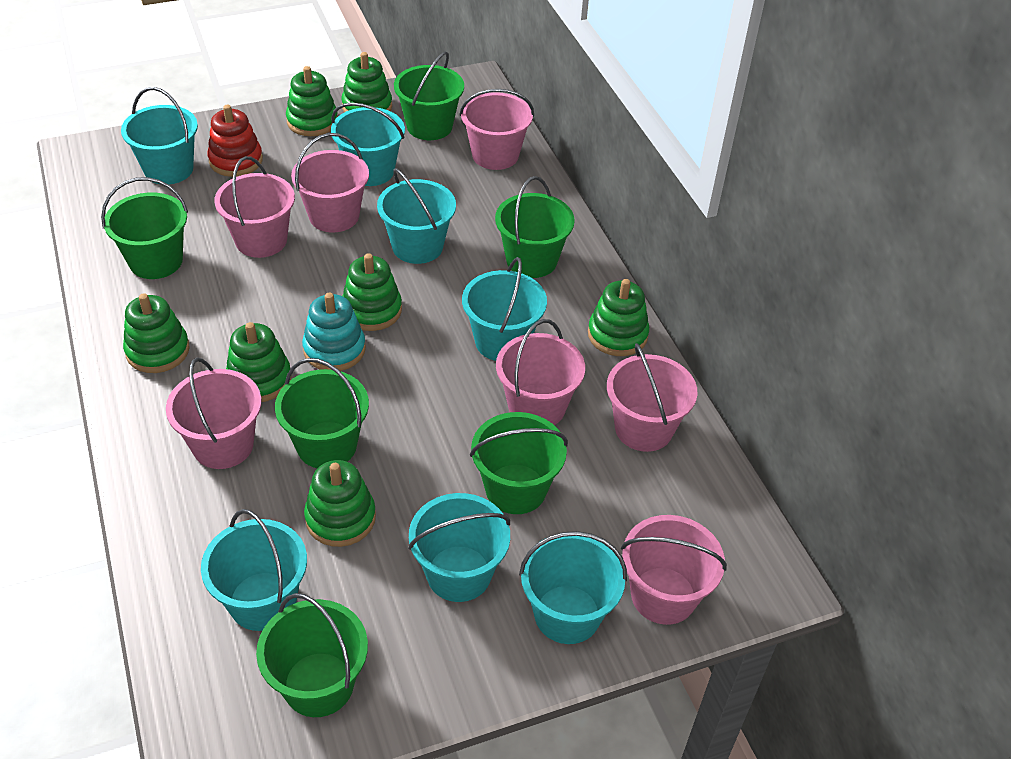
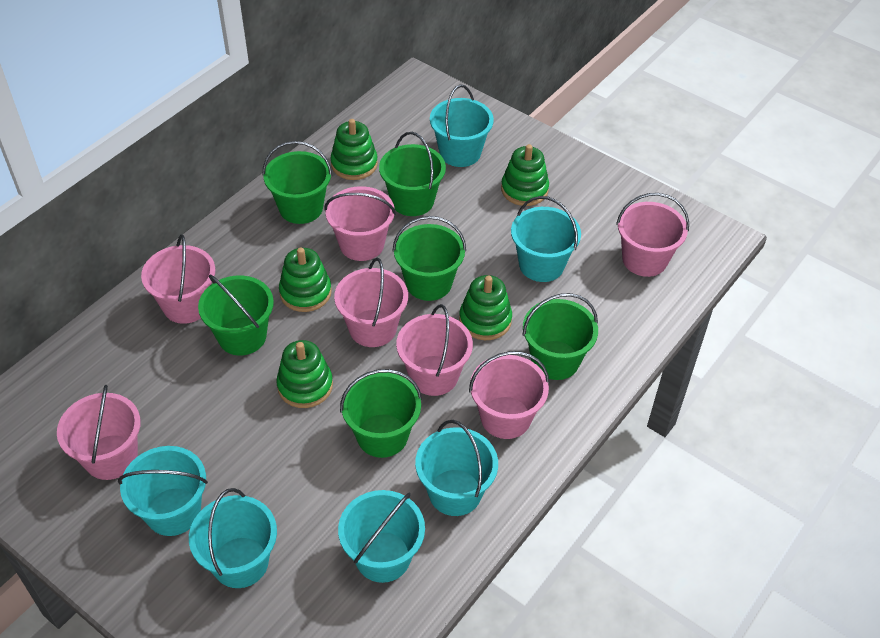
green stacking toy: [123,293,190,373] [226,322,292,402] [286,66,338,136] [304,460,376,547] [342,52,392,112] [343,253,402,331] [588,279,649,356] = 7 -> [276,340,333,408] [279,248,332,312] [330,119,378,180] [459,275,512,340] [501,144,549,206] = 5
red stacking toy: [208,105,263,177] = 1 -> none = 0
turquoise bucket: [121,87,198,185] [201,509,307,631] [331,103,405,186] [377,168,456,264] [408,493,510,602] [462,257,547,361] [519,531,627,644] = 7 -> [118,446,208,536] [189,488,277,588] [338,490,425,583] [415,420,498,516] [430,85,494,167] [511,196,581,282] = 6
turquoise stacking toy: [302,293,366,371] = 1 -> none = 0

